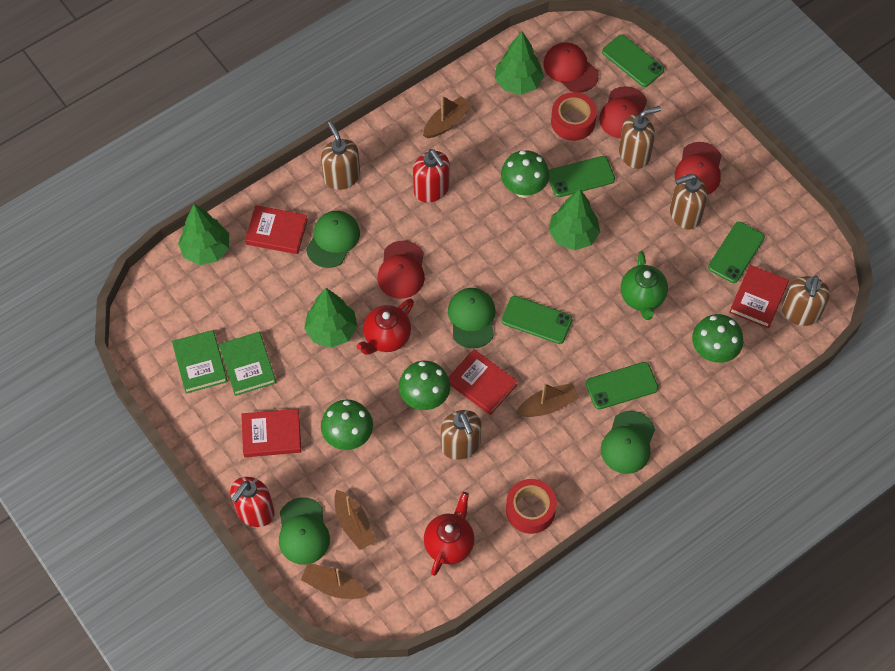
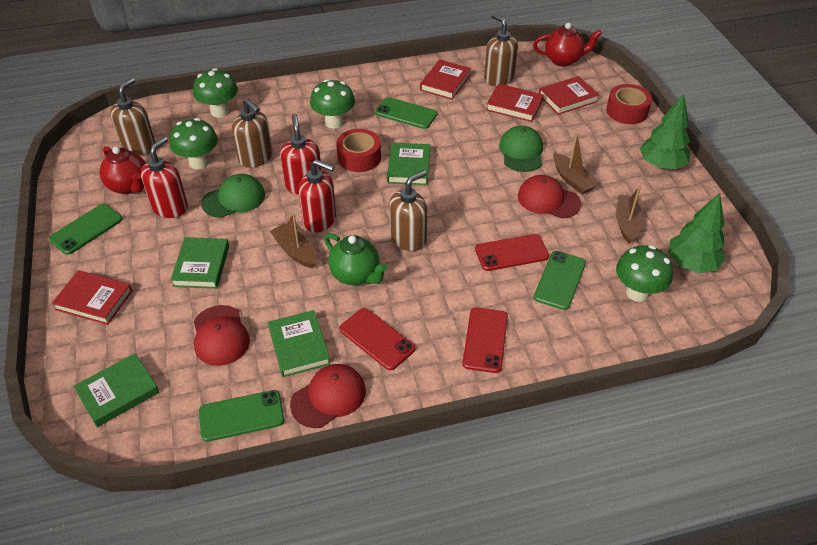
brown boat: [301,563,368,599] [334,490,376,550] [423,96,472,138] [516,383,579,417] = 4 -> [270,213,317,268] [553,134,598,194] [616,186,643,244] = 3
brown soap dispenser: [321,121,360,190] [441,410,481,460] [619,106,661,169] [670,174,707,229] [782,276,830,326] = 5 -> [110,78,156,156] [232,98,272,168] [390,170,427,251] [484,13,518,86] = 4
green book: [172,330,228,394] [219,332,276,396] = 2 -> [73,353,159,427] [171,237,229,289] [268,310,331,377] [387,142,430,185] = 4
green cap: [279,497,330,564] [306,211,360,268] [448,288,496,349] [601,411,655,474] = 4 -> [201,174,265,218] [499,126,543,172] = 2
green phone: [501,296,573,344] [549,156,615,197] [586,362,658,410] [602,34,664,87] [708,222,765,283] = 5 -> [49,204,123,255] [199,390,284,442] [375,97,437,129] [534,251,586,310] = 4
green tree: [178,204,229,265] [304,288,358,348] [495,31,544,95] [549,189,600,250] = 4 -> [640,94,690,169] [668,193,726,273] = 2
red cap: [377,241,425,299] [543,42,599,93] [599,86,647,139] [675,142,722,195] = 4 -> [194,305,250,366] [290,364,366,428] [518,175,581,219] = 3
red phone: none = 0 -> [339,308,415,370] [462,307,508,373] [475,234,549,271] = 3
red soap dispenser: [230,477,275,527] [413,149,449,203] = 2 -> [140,137,188,218] [280,114,321,195] [299,159,336,232] = 3

